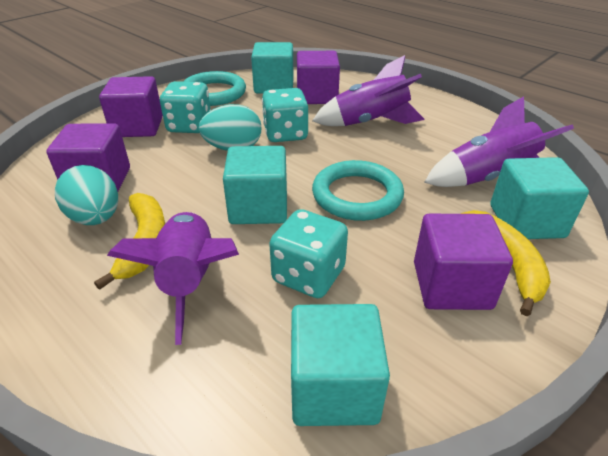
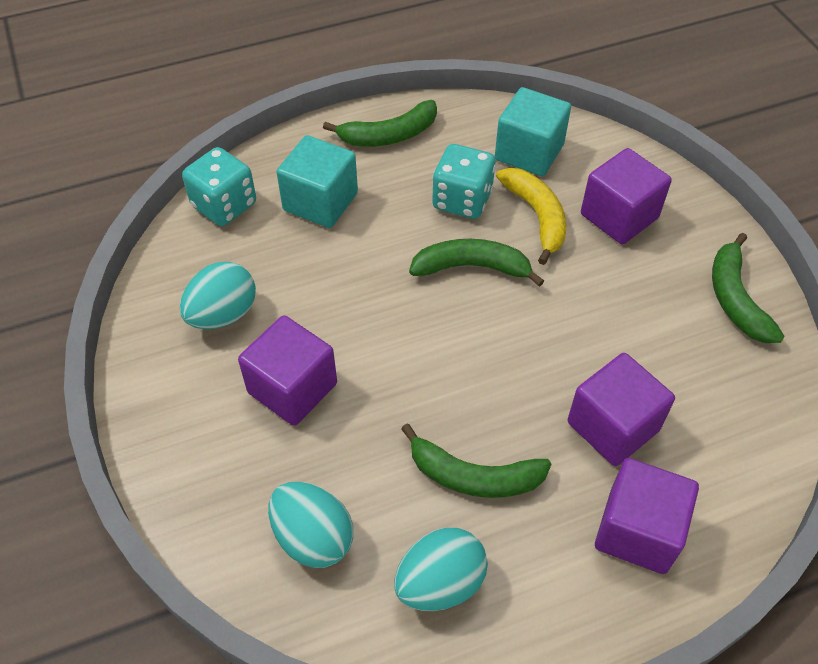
green banana: none = 0 -> [323,100,437,147] [401,423,551,498] [409,239,544,287] [712,233,785,343] = 4
purple rocket: [107,212,239,345] [312,55,425,126] [424,96,574,187] = 3 -> none = 0
turquoise cube: [223,146,287,224] [251,42,294,94] [291,304,390,426] [490,157,589,239] = 4 -> [276,135,358,228] [495,87,571,176] = 2
turquoise dice: [160,81,211,133] [262,88,308,142] [269,209,348,298] = 3 -> [182,147,256,226] [432,144,496,219] = 2
turquoise egg: [55,165,118,225] [199,104,261,151] = 2 -> [180,262,256,329] [268,482,353,568] [394,528,488,611] = 3
turquoise ring: [183,71,246,106] [312,160,404,221] = 2 -> none = 0
yellow banana: [94,193,165,290] [460,210,551,316] = 2 -> [496,168,566,265] = 1

